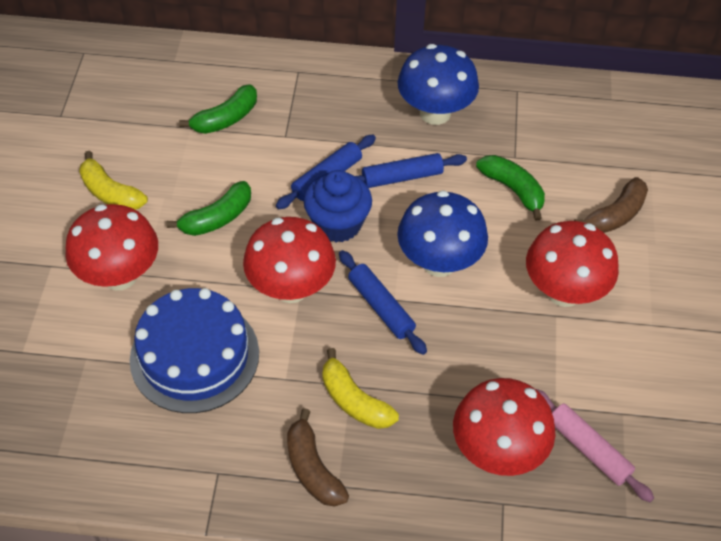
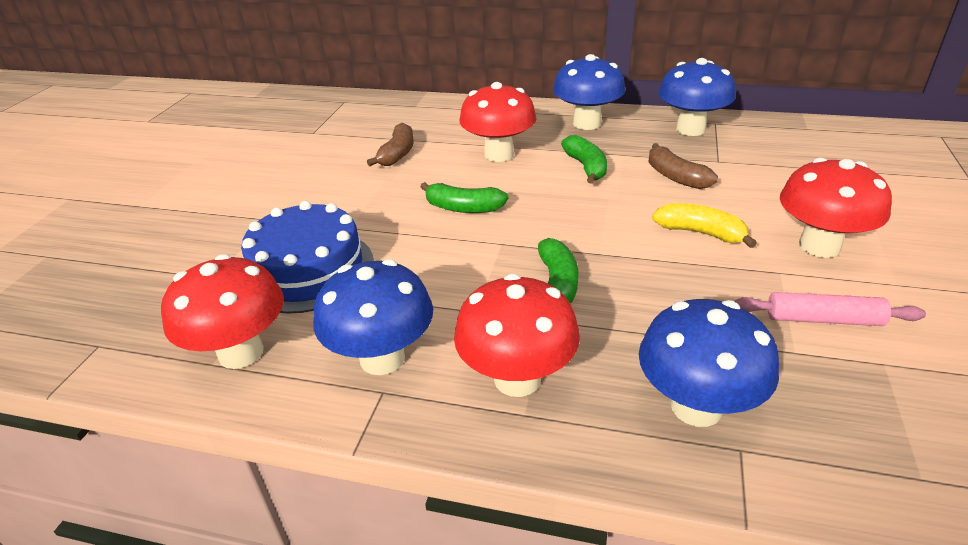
blue cupcake: [303,170,372,242] = 1 -> none = 0
blue mushroom: [397,190,488,277] [398,44,479,125] = 2 -> [314,259,433,375] [553,54,625,130] [639,299,779,427] [658,58,736,136] = 4
blue rolling pin: [276,135,376,209] [339,250,427,355] [356,153,467,188] = 3 -> none = 0
yellow banana: [79,151,148,210] [322,348,399,429] = 2 -> [652,203,757,248] = 1

